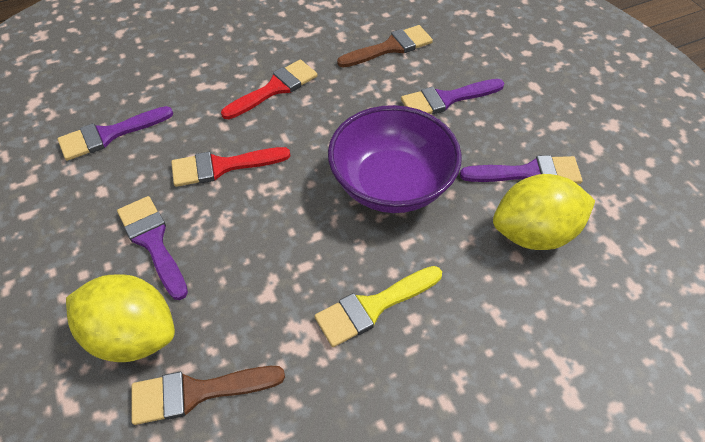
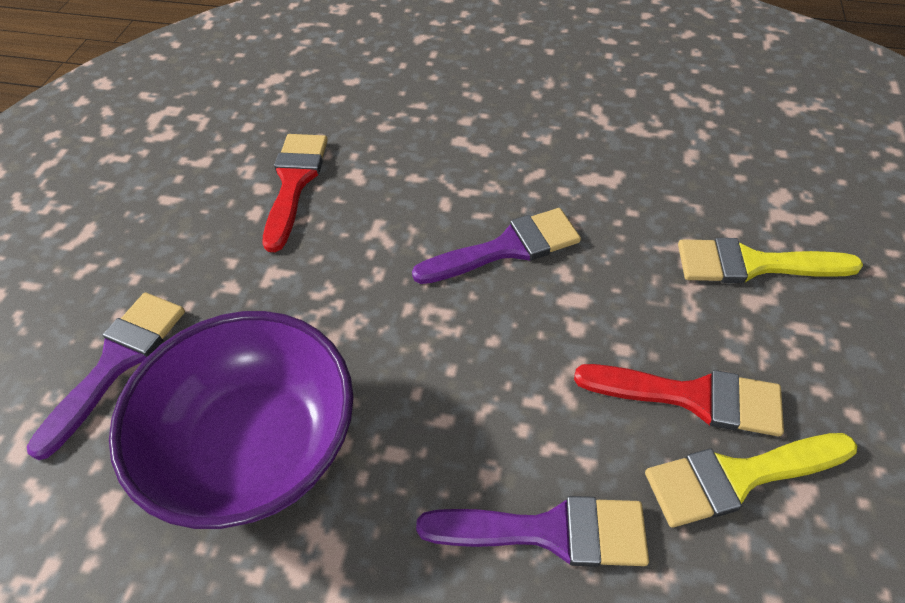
brown brush: [132,366,285,425] [337,25,433,67] = 2 -> none = 0
purple brush: [58,106,173,161] [117,196,188,300] [401,79,504,114] [460,155,582,184] = 4 -> [27,293,185,460] [412,208,581,284] [416,496,649,567] = 3
yellow brush: [314,266,442,347] = 1 -> [645,433,857,528] [678,238,863,283] = 2
yellow lemon: [66,274,175,362] [493,174,595,250] = 2 -> none = 0

